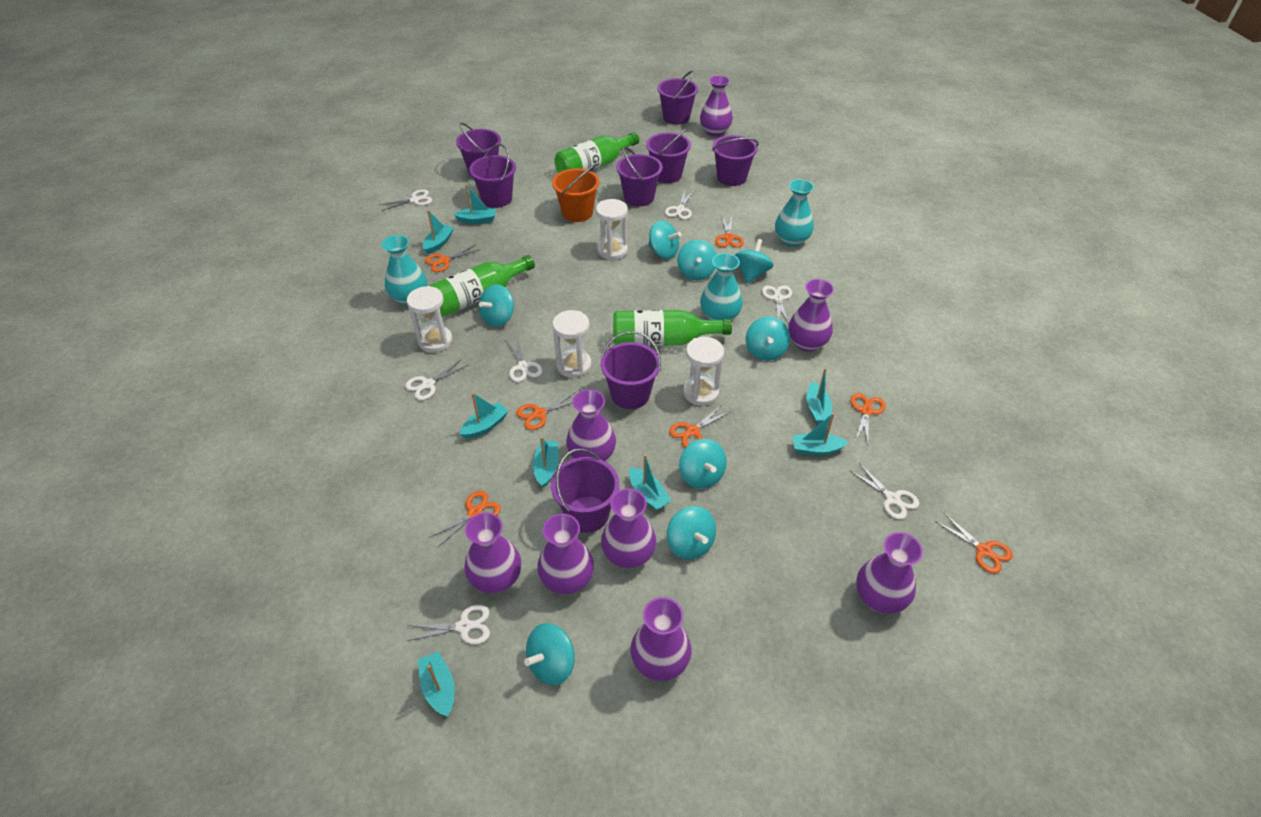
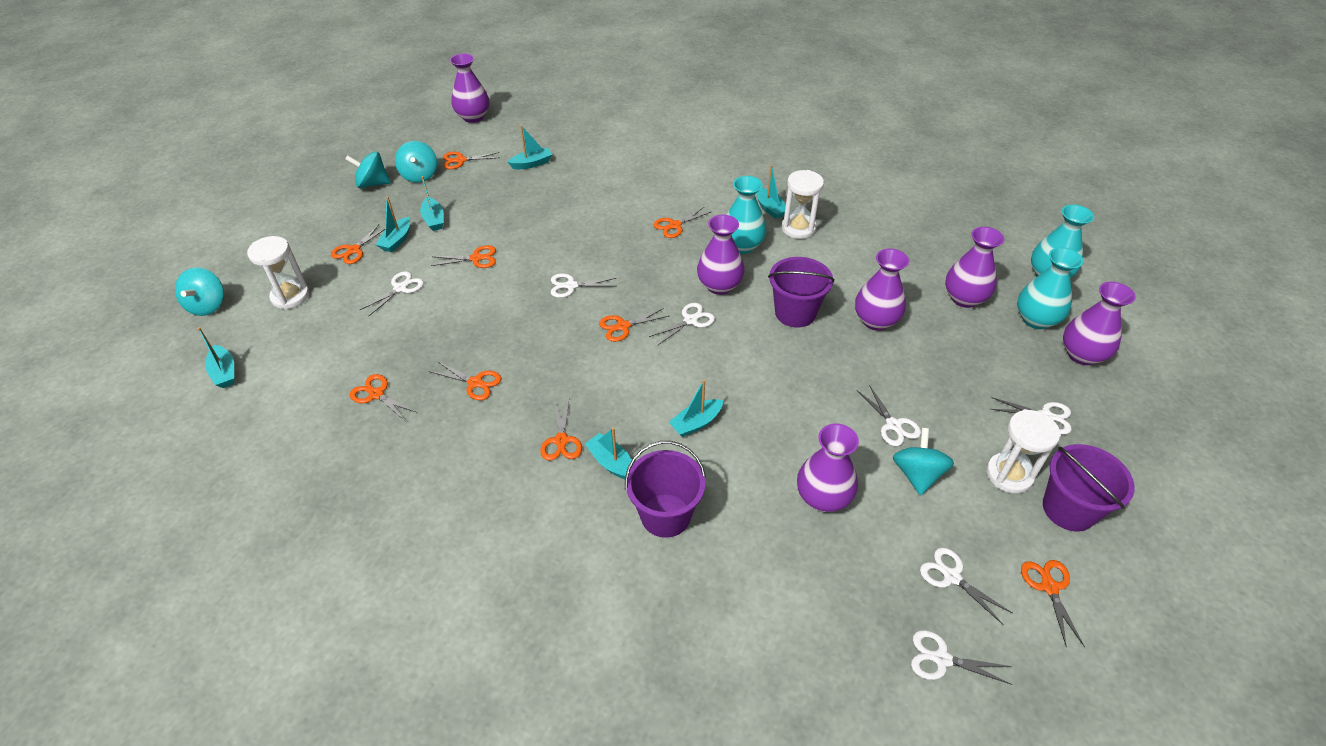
green bottle: [429,255,535,317] [554,132,639,173] [613,310,732,346] = 3 -> none = 0
orange bucket: [552,165,599,222] = 1 -> none = 0
orange scissors: [425,245,481,272] [429,491,501,548] [516,392,576,430] [669,405,731,448] [715,216,743,247] [851,393,886,444] [935,513,1013,574] = 7 -> [331,224,385,264] [350,374,418,421] [429,361,501,400] [431,245,496,268] [443,152,500,169] [540,399,582,461] [599,308,669,342] [653,206,711,238] [1021,560,1085,648] = 9
purple bucket: [456,123,501,177] [469,144,516,208] [551,448,619,533] [600,331,661,409] [616,147,663,206] [646,128,691,183] [657,70,698,125] [712,135,758,186] = 8 -> [625,441,706,538] [768,257,834,328] [1043,444,1135,531] = 3
purple vase: [464,512,521,593] [537,514,594,594] [566,389,616,461] [601,488,656,568] [630,597,691,681] [700,75,733,137] [788,279,834,352] [856,532,923,614] = 8 -> [450,53,489,123] [697,215,745,295] [797,424,859,512] [855,249,909,331] [945,227,1004,308] [1063,282,1136,365] = 6
turquoise boat: [418,651,455,717] [423,210,453,254] [454,184,496,224] [460,393,508,439] [533,437,559,488] [629,454,671,511] [793,413,848,455] [806,368,832,424] = 8 -> [197,327,234,388] [376,196,410,252] [420,176,444,231] [508,125,552,169] [585,427,631,479] [669,379,723,437] [756,165,786,219] = 7
turquoise spinning top: [479,284,514,327] [524,623,575,685] [648,220,681,259] [667,506,716,560] [677,240,717,280] [679,439,727,489] [735,239,774,284] [746,316,790,361] = 8 -> [175,267,224,316] [345,152,391,188] [395,141,437,183] [893,428,954,495] = 4
white hourglass: [407,286,452,353] [552,310,592,378] [596,199,628,260] [683,337,724,406] = 4 -> [247,236,310,310] [782,170,824,239] [986,409,1061,493] = 3

